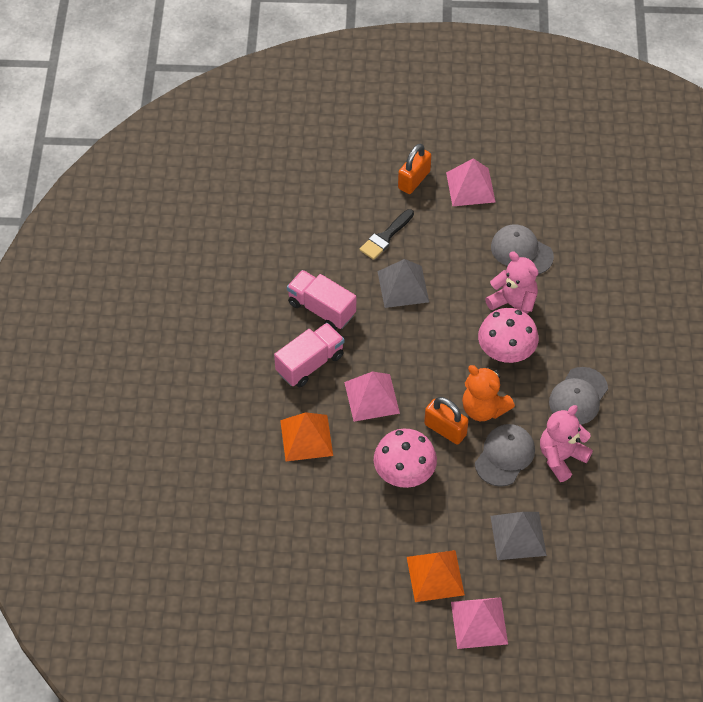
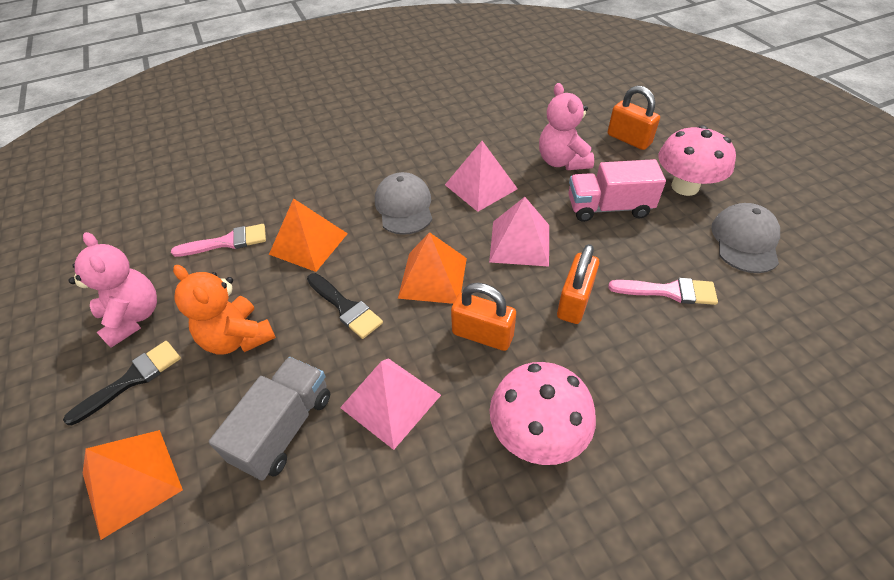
black brush: [360,209,414,260] = 1 -> [63,341,181,425] [307,273,383,339] = 2
grey cap: [475,424,535,487] [491,224,554,274] [549,367,608,425] = 3 -> [375,172,432,235] [711,203,780,273] = 2
grey pyramid: [377,259,429,308] [490,512,547,560] = 2 -> none = 0
grey truck: none = 0 -> [209,357,330,481] = 1
orange padlock: [398,144,431,194] [424,397,469,445] = 2 -> [451,283,516,351] [557,244,599,324] [608,86,660,150] = 3
orange pyramid: [280,412,333,461] [407,550,465,602] = 2 -> [83,430,183,540] [269,198,348,272] [398,232,467,304] = 3
pink brush: none = 0 -> [171,224,266,257] [608,278,718,305] = 2
pink truck: [274,323,344,387] [287,270,356,330] = 2 -> [568,159,666,222] = 1

